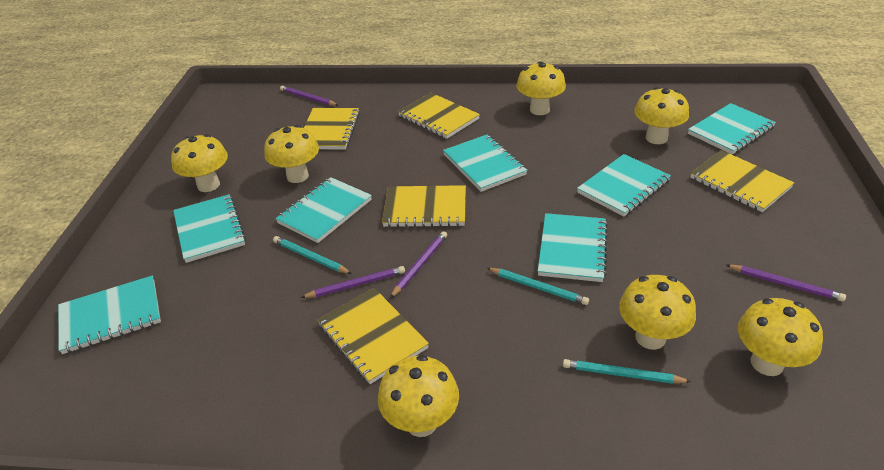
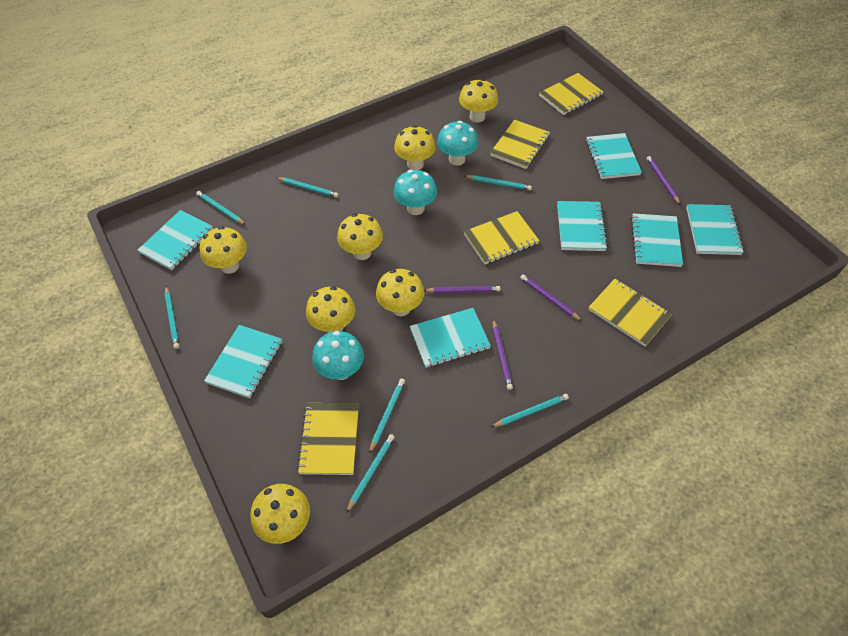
turquoise mushroom: none = 0 -> [312,331,364,380] [394,170,437,215] [437,121,478,166] = 3
turquoise pencil: [273,236,352,274] [487,268,589,305] [563,359,692,384] = 3 -> [165,286,179,349] [196,191,246,225] [276,177,338,197] [346,434,395,513] [369,378,405,454] [465,175,532,190] [491,394,569,427] = 7

